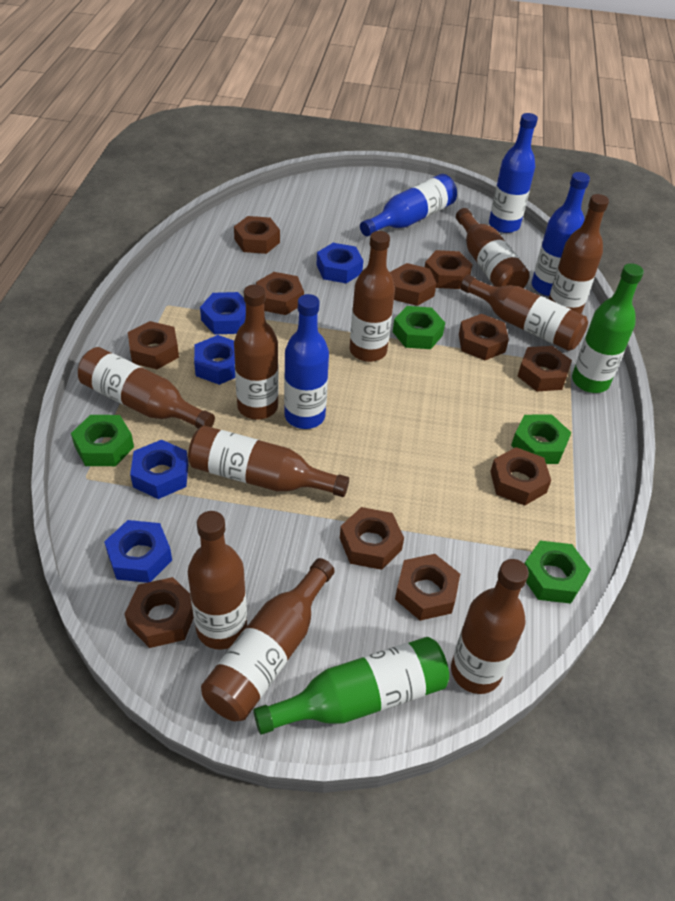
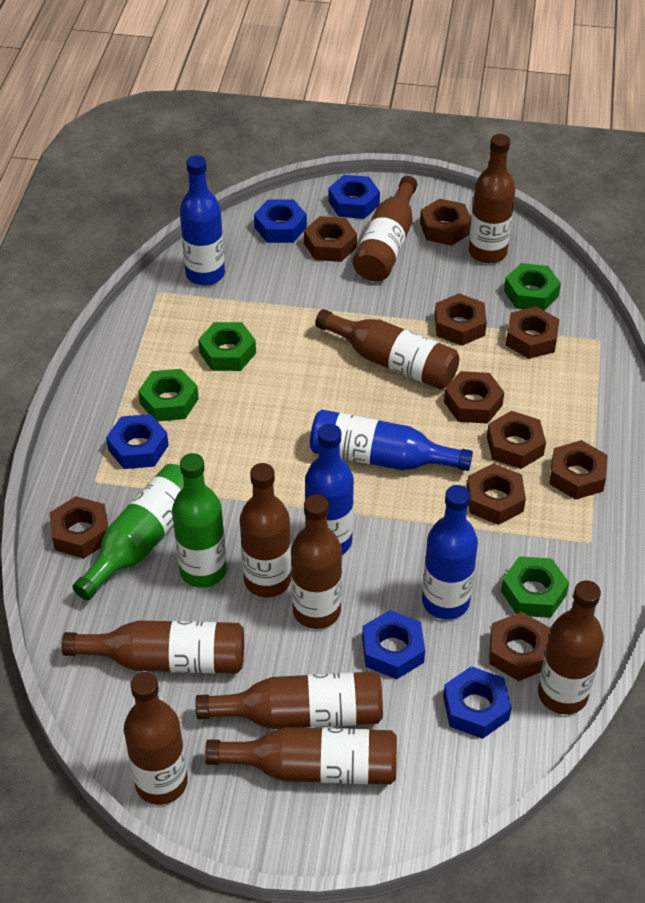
brown nut: [125,577,194,648] [128,321,179,369] [234,216,280,254] [256,272,304,315] [340,507,404,570] [390,263,437,306] [395,554,460,621] [425,250,473,289] [459,314,509,360] [490,447,551,506] [518,346,572,391] = 11 -> [50,496,108,558] [304,216,357,262] [420,198,471,246] [435,293,487,346] [444,371,504,424] [467,463,526,525] [487,411,546,469] [489,612,551,681] [506,306,560,359] [550,440,607,500] = 10

